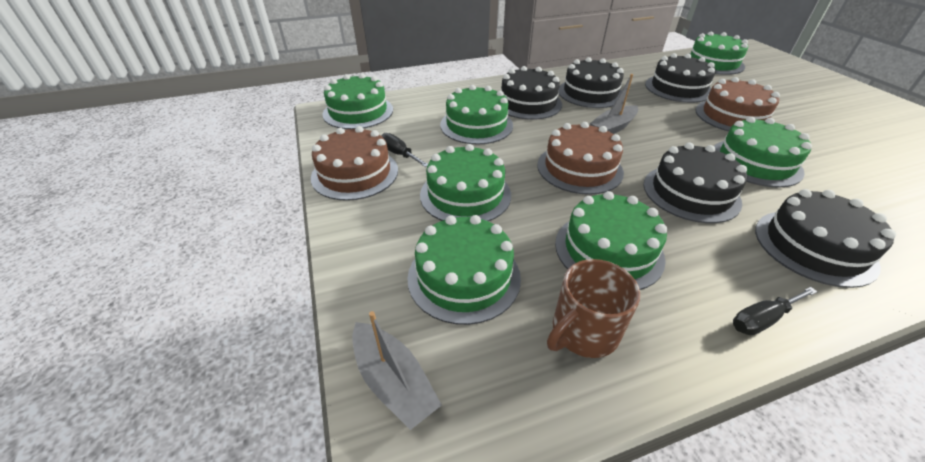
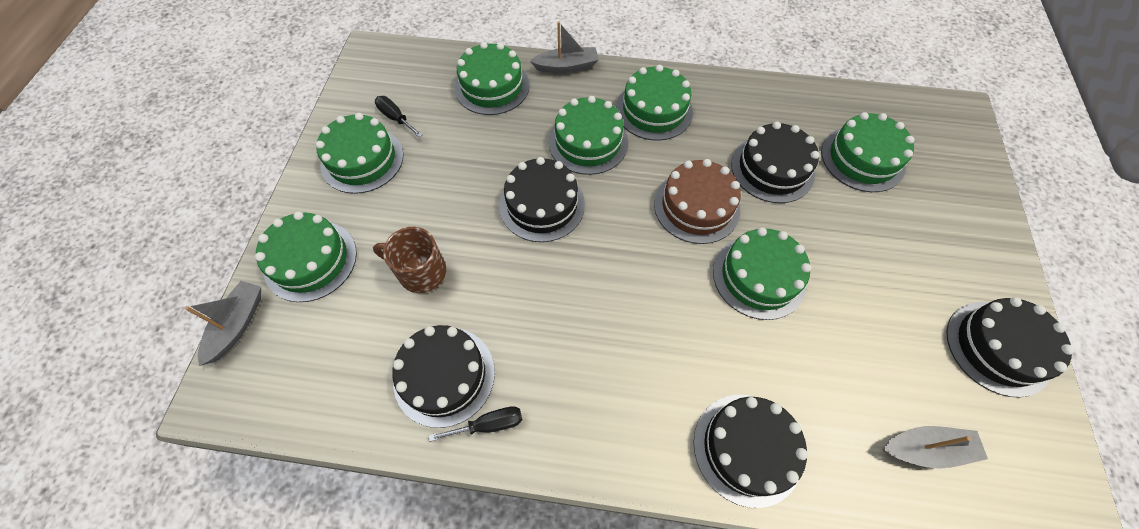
brown cake: [311,126,398,201] [537,122,624,195] [696,77,780,131] = 3 -> [654,159,741,244] = 1
grey boat: [352,311,442,430] [590,74,638,134] = 2 -> [185,281,261,366] [530,21,599,73] [883,426,988,469] = 3

